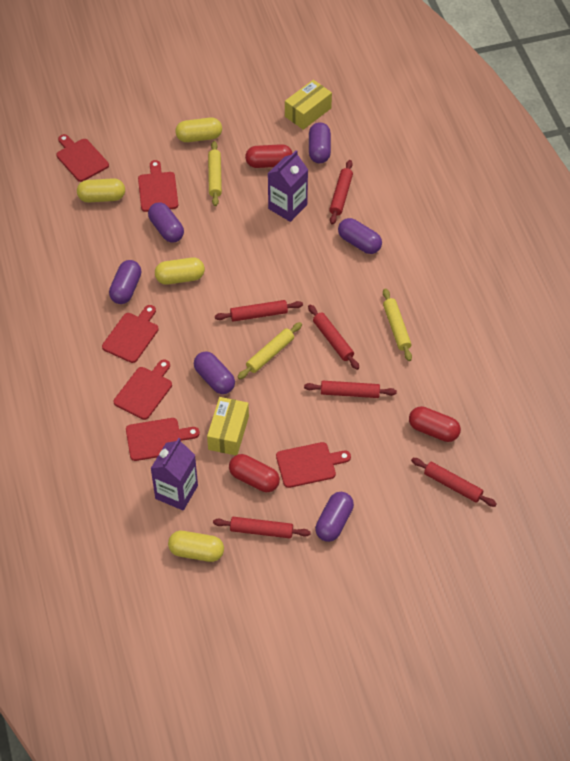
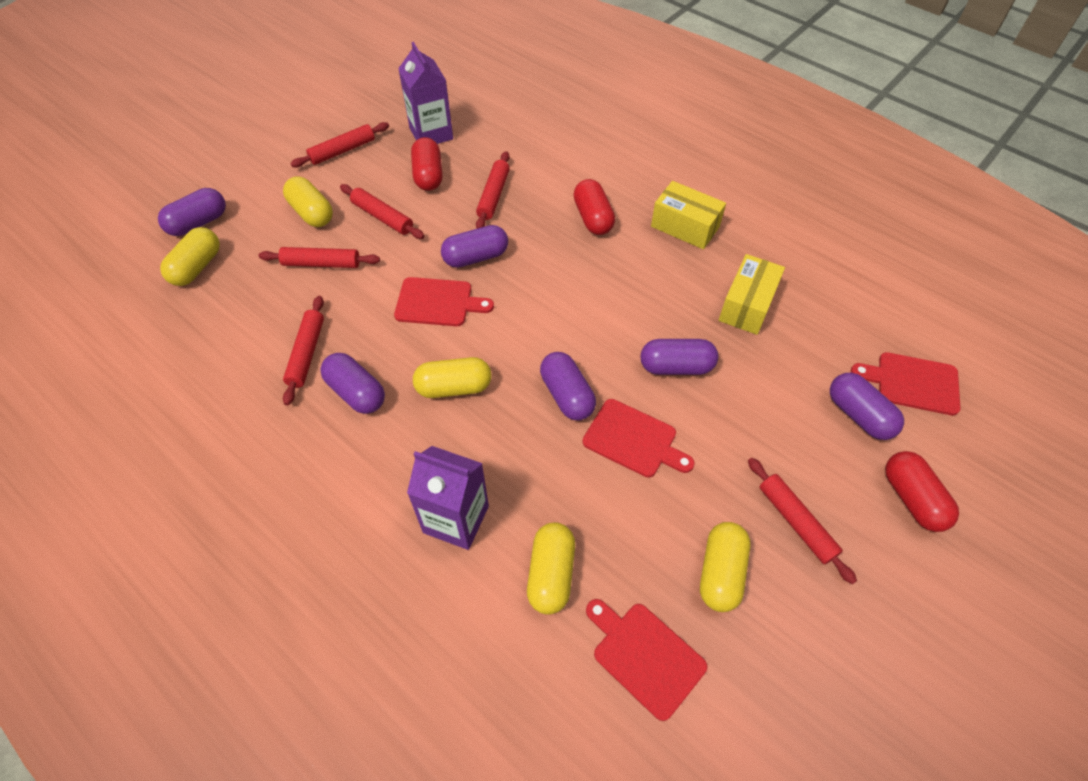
red cutting board: [56,134,109,182] [102,305,159,363] [114,359,172,420] [126,418,200,461] [138,160,178,212] [276,442,351,488] = 6 -> [394,277,494,326] [583,399,695,478] [586,599,707,721] [851,352,961,416] = 4
yellow capsule: [77,178,125,202] [155,257,205,285] [168,531,224,562] [175,118,222,142] = 4 -> [160,227,220,286] [283,176,333,227] [413,357,492,398] [527,522,575,615] [700,522,751,612] = 5
yellow rolling pin: [208,141,222,206] [238,322,302,379] [383,288,412,361] = 3 -> none = 0

